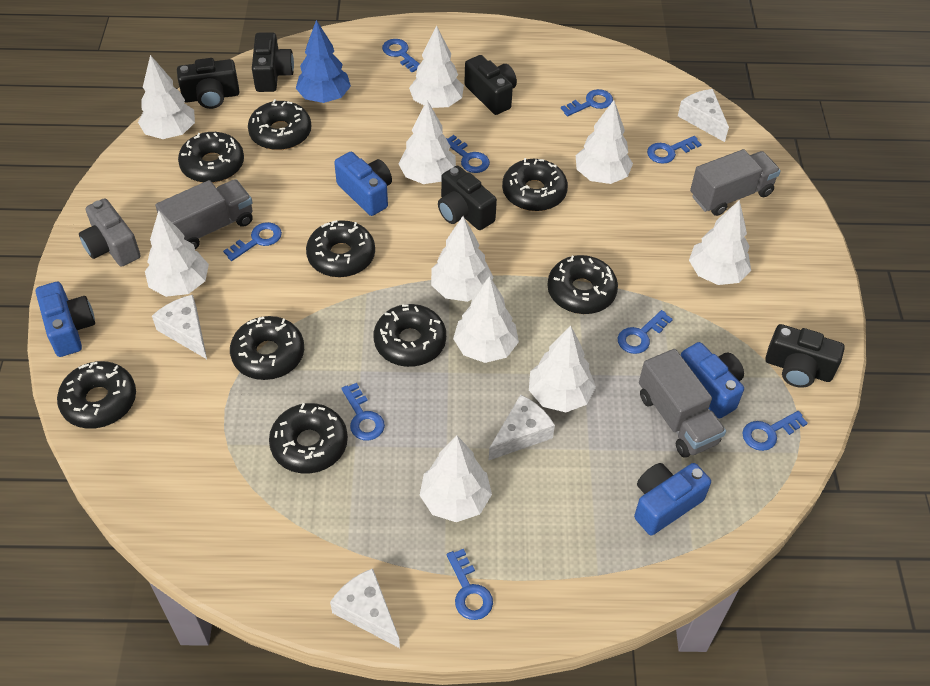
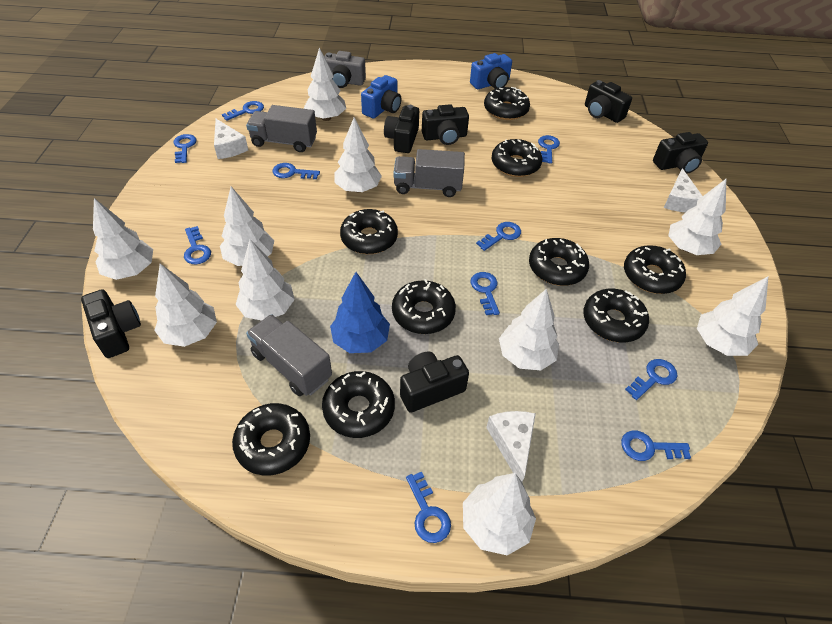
black camera: [177,58,240,109] [252,32,294,92] [438,166,497,230] [464,55,517,115] [765,324,845,388] = 5 -> [81,289,141,358] [384,105,419,153] [400,352,469,413] [422,104,469,145] [585,80,632,123] [653,132,708,174] = 6
blue camera: [36,282,95,357] [334,152,392,216] [634,463,711,535] [681,342,744,418] = 4 -> [361,75,401,118] [470,53,512,89] = 2
blue key: [223,222,282,261] [341,383,385,440] [382,39,420,73] [446,135,490,173] [447,549,493,620] [561,89,613,116] [618,310,673,354] [647,136,702,164] [742,411,808,451] = 9 -> [173,134,196,163] [184,226,211,264] [222,101,264,121] [273,163,320,179] [406,472,451,543] [470,272,500,315] [476,222,521,251] [538,135,560,164] [621,431,691,461] [625,359,677,400] = 10
white cheese: [152,295,207,359] [330,568,400,648] [488,394,555,461] [678,89,729,142] = 4 -> [214,119,248,159] [486,411,536,482] [664,168,702,212] = 3

